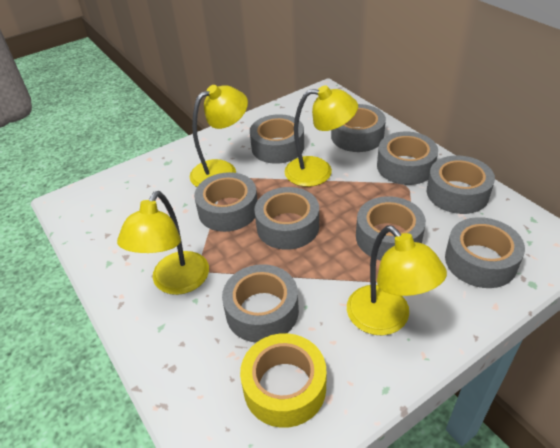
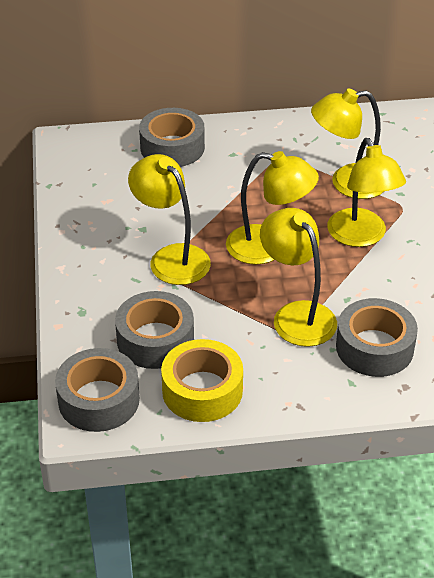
grey tape: [194,172,258,232] [222,264,299,342] [250,114,304,164] [254,187,319,250] [331,104,386,152] [356,196,426,261] [377,132,438,185] [427,156,495,214] [445,217,525,288] = 9 -> [55,348,140,432] [115,291,194,369] [139,108,205,167] [336,298,418,377] = 4
yellow lamp: [117,191,209,295] [190,85,248,187] [285,85,358,187] [347,225,447,336] = 4 -> [128,154,211,285] [226,151,319,265] [260,208,337,347] [311,89,384,199] [327,138,406,247] = 5

